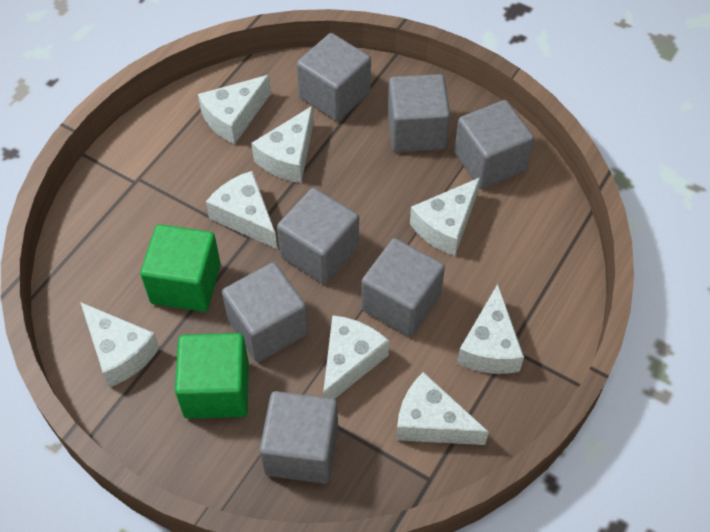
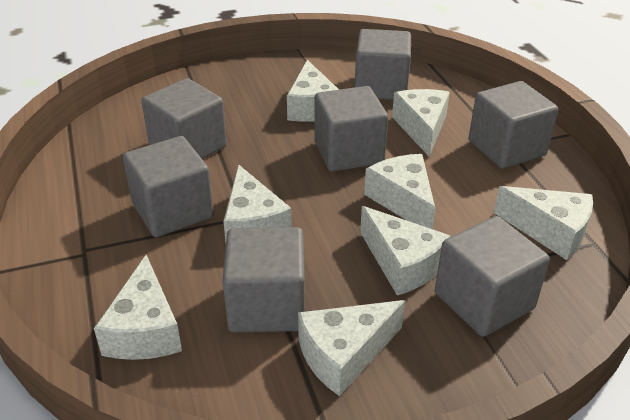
green cube: [140,224,221,312] [175,333,249,419] = 2 -> none = 0

